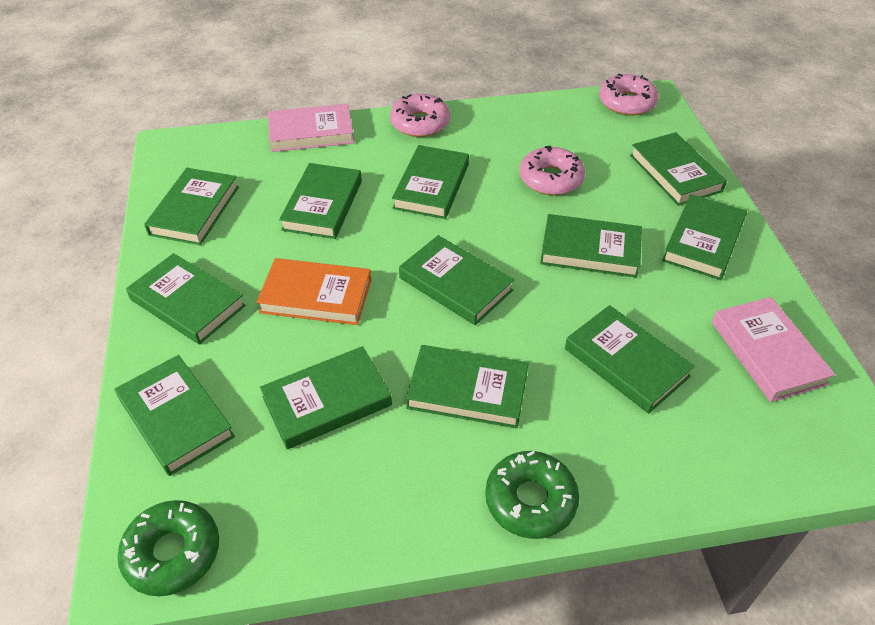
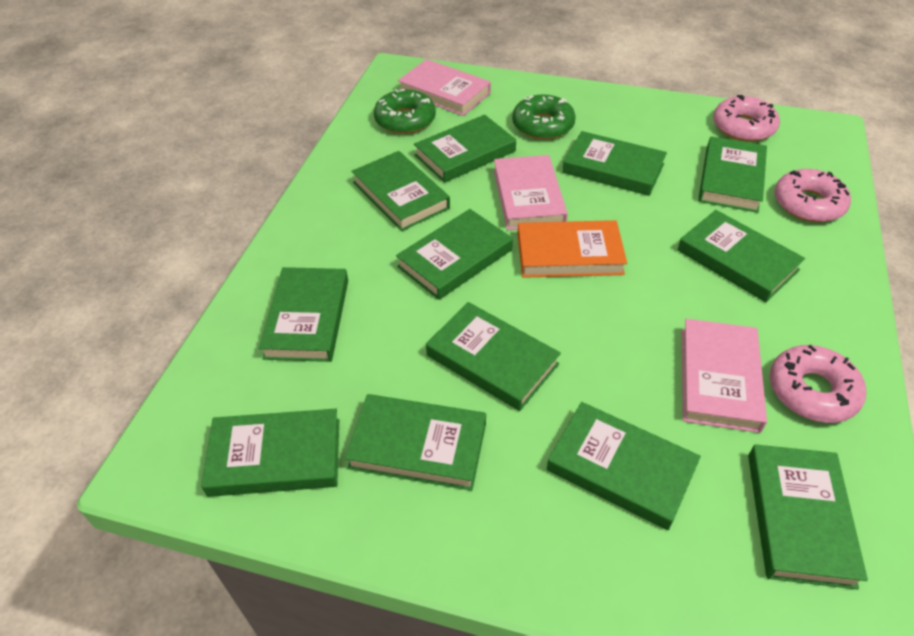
pink book: [268,104,354,152] [712,297,835,402] = 2 -> [398,59,491,116] [494,155,568,230] [682,319,767,433] = 3

